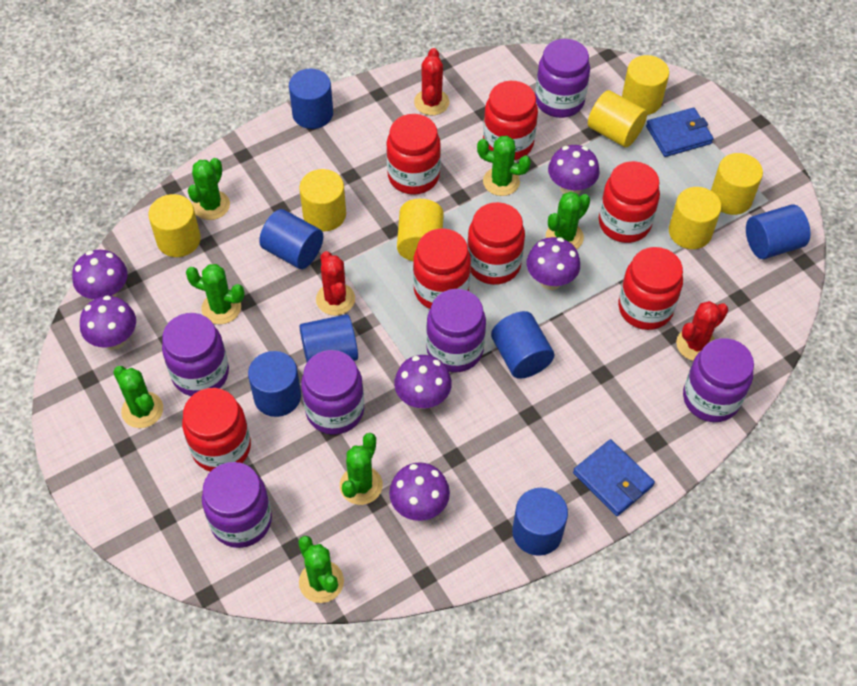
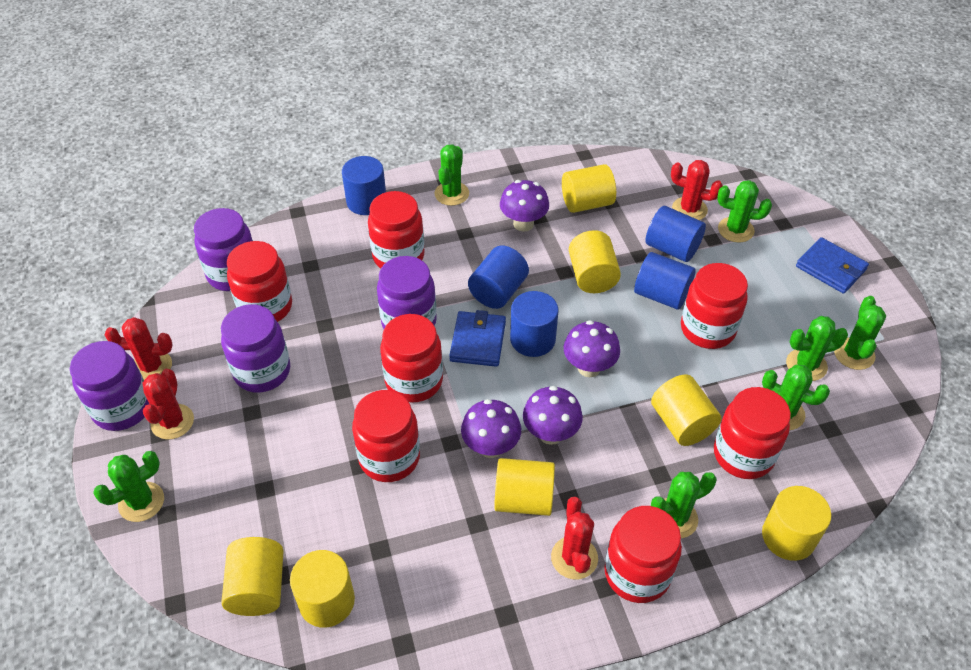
blue cylinder: [248,351,301,417] [259,209,323,269] [289,69,333,129] [299,314,358,362] [491,311,554,379] [512,488,568,556] [746,204,810,259] = 7 -> [342,156,386,215] [468,246,529,309] [510,291,558,357] [634,252,695,310] [645,206,706,262] = 5
purple jar: [162,313,229,396] [202,462,272,548] [301,350,364,435] [426,289,486,372] [535,39,590,118] [683,338,754,422] = 6 -> [70,341,150,431] [194,208,253,291] [221,304,290,393] [377,256,437,329] = 4
purple mushroom: [72,250,127,299] [80,295,136,350] [389,462,450,521] [394,355,452,409] [526,237,580,290] [548,145,600,194] = 6 -> [461,399,521,458] [500,180,549,232] [523,386,583,445] [564,320,620,377] = 4
red cactus: [316,251,355,315] [414,48,450,115] [676,301,728,361] = 3 -> [105,317,173,380] [143,369,194,439] [551,497,598,579] [671,160,723,220] = 4

